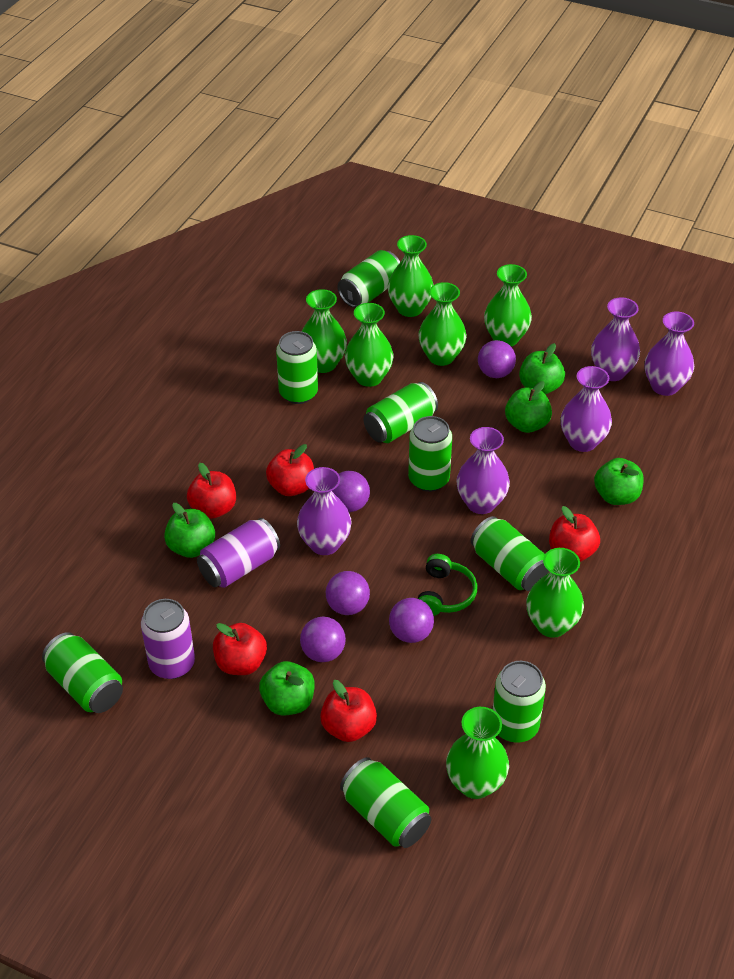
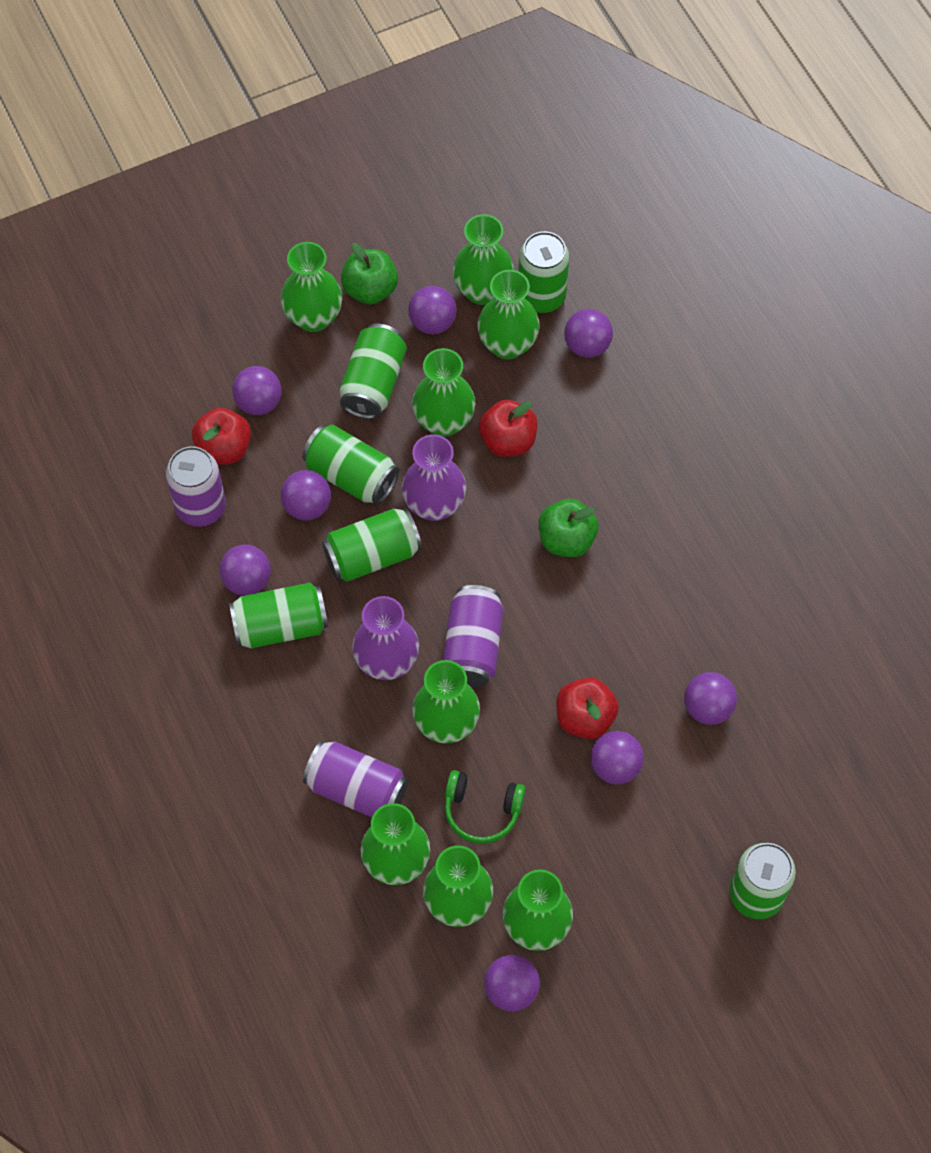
green apple: [164,503,215,558] [259,661,315,715] [505,381,552,433] [519,343,565,394] [594,458,644,505] = 5 -> [341,243,398,305] [539,499,599,557] = 2
green can: [42,632,123,713] [276,331,318,404] [337,250,400,307] [340,757,431,848] [364,382,438,443] [408,416,452,492] [471,516,549,591] [493,661,546,743] = 8 -> [229,583,328,648] [302,425,399,505] [322,508,422,582] [340,324,407,419] [518,231,570,313] [729,843,796,919] = 6
green vase: [301,289,347,373] [345,303,394,387] [387,235,434,317] [418,282,467,366] [446,707,509,799] [484,264,532,346] [526,548,584,638] = 7 -> [281,242,342,332] [360,803,430,885] [412,348,475,437] [412,660,480,744] [423,845,493,927] [453,214,514,305] [477,270,540,359] [502,869,573,951] = 8
purple ball: [300,617,346,662] [326,571,370,615] [332,471,370,512] [389,598,434,643] [478,340,516,378] = 5 -> [219,544,271,596] [232,366,281,415] [281,470,331,521] [408,286,457,334] [484,955,540,1012] [564,309,613,358] [590,731,644,785] [684,672,737,725] = 8
purple can: [141,599,195,679] [197,518,280,588] = 2 -> [166,446,226,527] [303,741,408,817] [443,585,503,687] = 3
purple vase: [297,467,352,555] [457,427,510,514] [561,366,612,452] [591,297,640,381] [645,312,694,396] = 5 -> [352,596,419,680] [402,434,466,521] = 2
red apple: [187,463,236,519] [213,623,267,675] [266,444,314,496] [320,680,377,742] [549,506,600,562] = 5 -> [192,408,251,465] [479,400,537,457] [556,677,619,739] = 3

